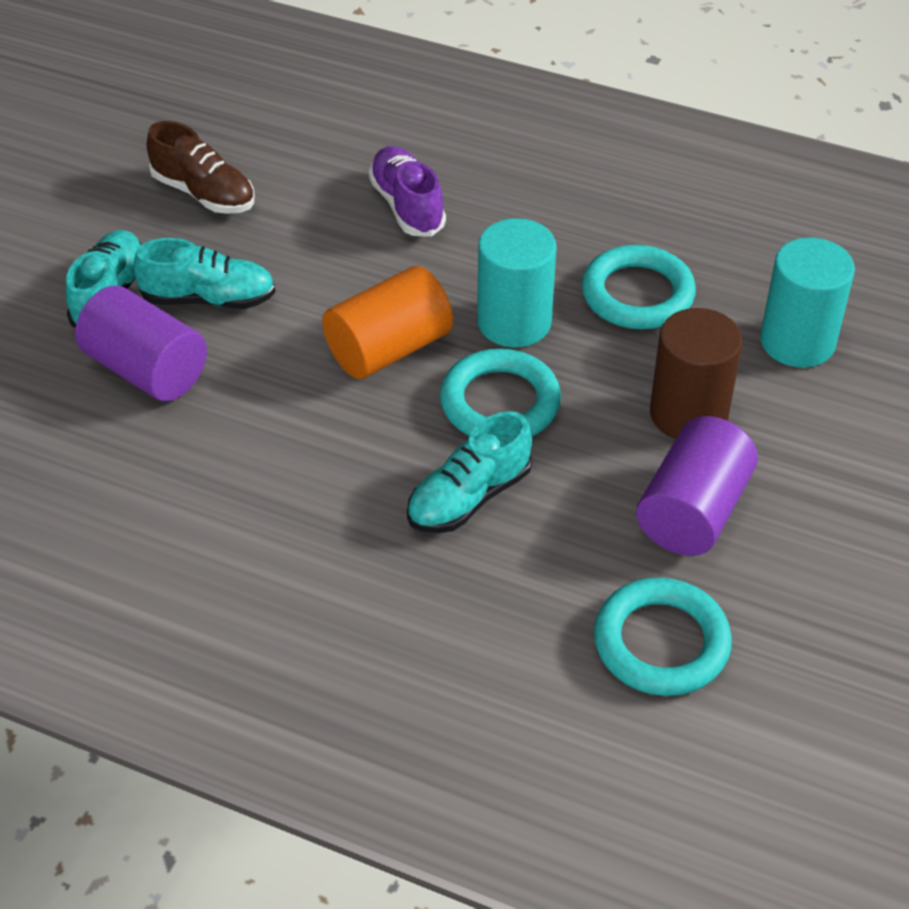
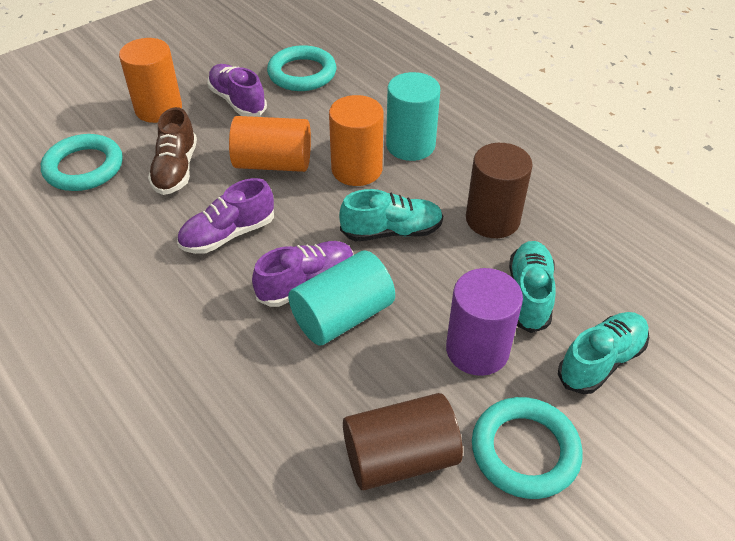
brown cylinder: [650,308,742,439] = 1 -> [343,393,463,490] [466,143,533,238] = 2
orange cylinder: [322,266,453,379] = 1 -> [119,38,182,123] [229,116,311,172] [329,95,384,186] = 3
purple cylinder: [75,286,207,401] [636,416,758,556] = 2 -> [446,268,523,376] = 1
purple shoe: [369,146,446,237] = 1 -> [177,178,274,254] [207,64,267,117] [252,241,354,307] = 3

